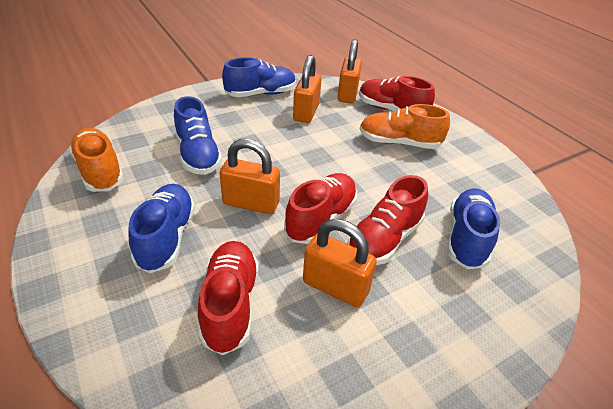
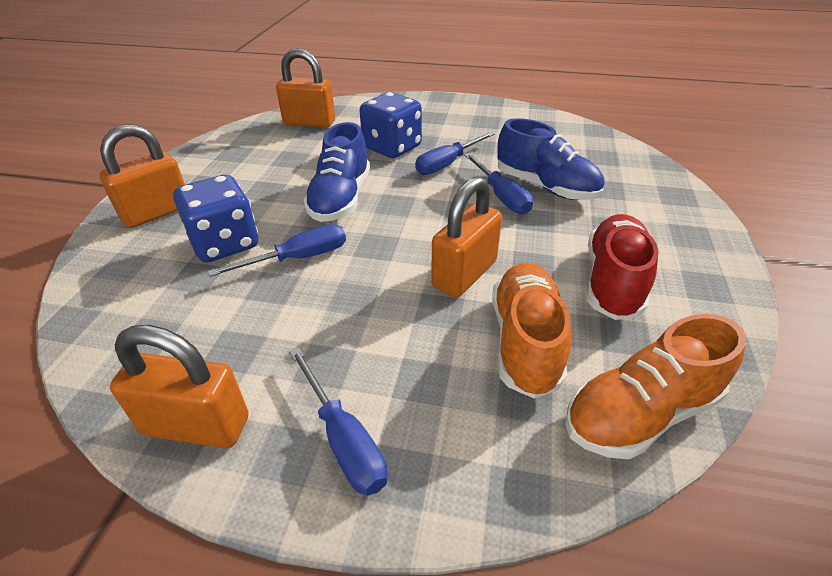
blue dice: none = 0 -> [173,175,258,262] [360,92,422,158] = 2
blue screwdriver: none = 0 -> [207,224,346,277] [289,347,388,496] [415,132,495,175] [464,153,533,214] = 4
blue shoe: [128,184,195,273] [174,96,222,175] [222,57,296,97] [447,188,500,269] = 4 -> [304,122,370,222] [497,118,605,200] = 2
red shoe: [198,241,259,355] [284,173,357,244] [347,175,428,265] [359,76,435,111] = 4 -> [587,214,659,320] = 1

